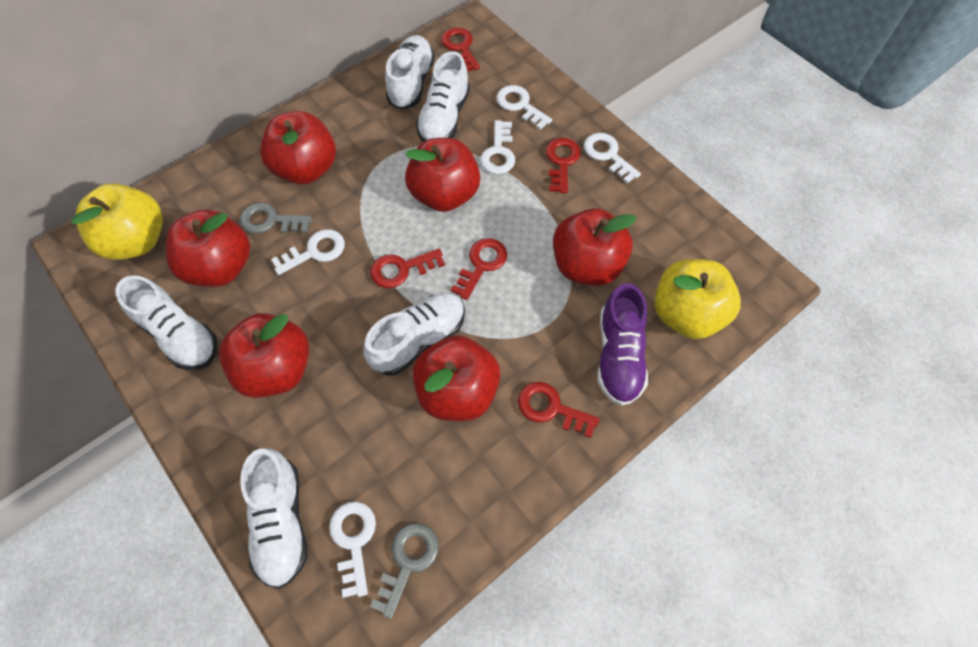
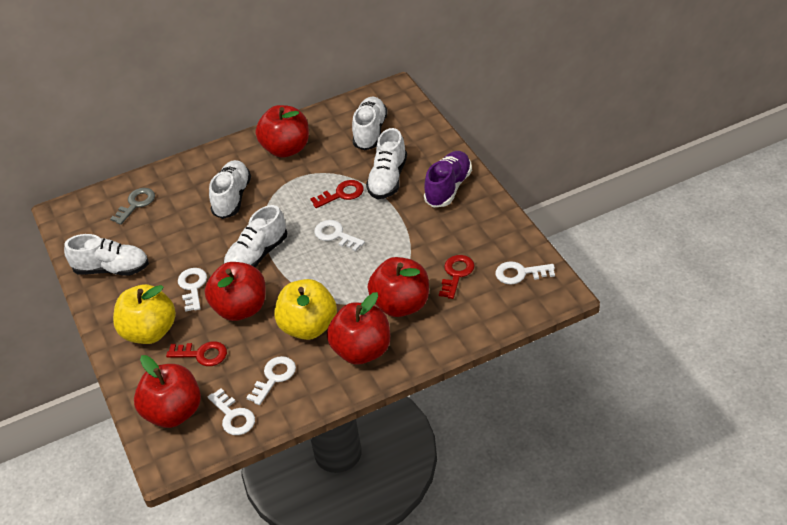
grey key: [240,203,312,234] [370,523,439,619] = 2 -> [110,188,155,225] = 1
red apple: [166,210,250,287] [219,313,309,398] [260,111,336,184] [405,138,480,212] [413,335,501,421] [553,208,637,286] = 6 -> [134,355,201,428] [205,262,266,321] [256,105,309,158] [327,292,390,365] [368,257,429,317] = 5
red key: [370,249,445,288] [441,27,480,72] [451,238,507,300] [518,382,600,438] [546,138,581,193] = 5 -> [166,341,227,366] [310,180,364,208] [439,255,475,299] = 3

